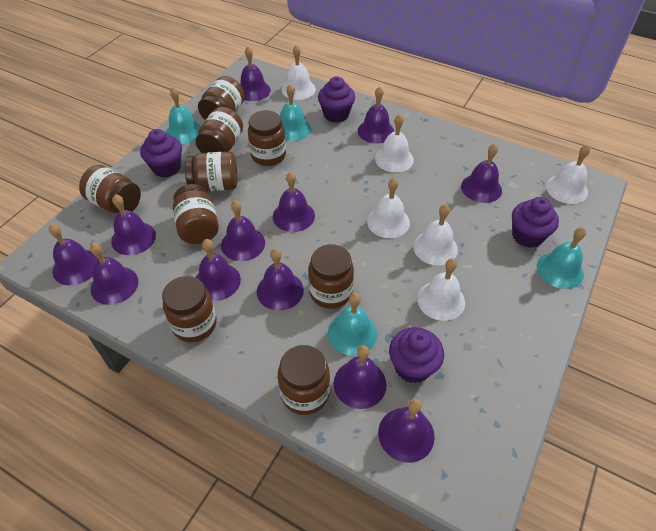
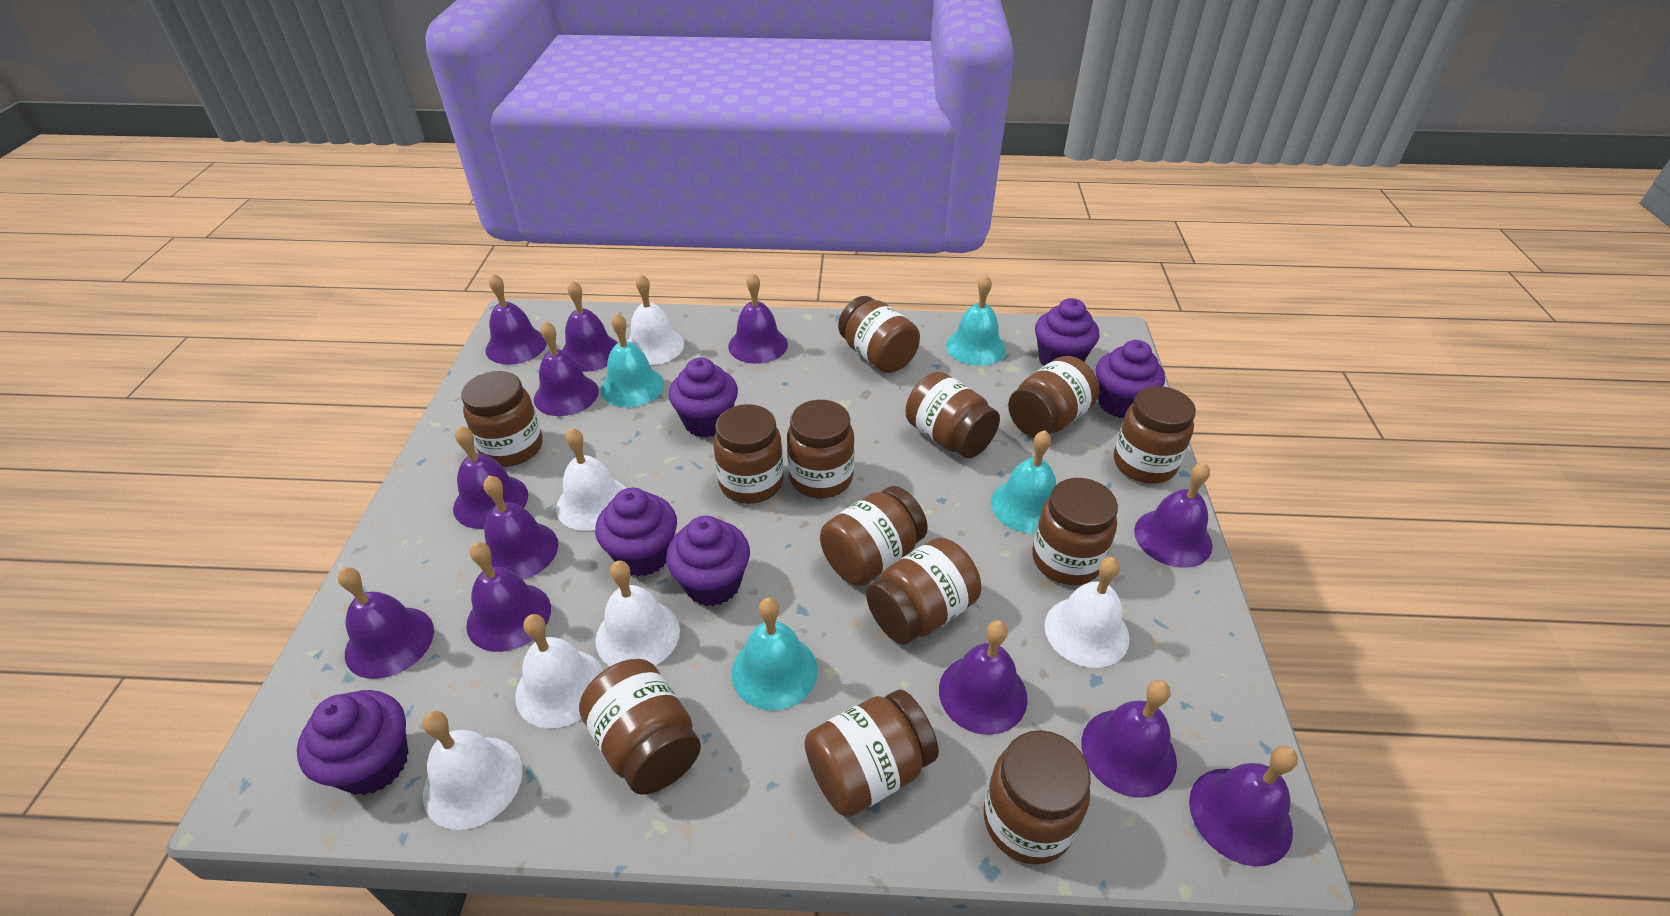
brown jar: [79,165,141,214] [162,276,217,342] [173,184,219,244] [185,152,237,191] [196,107,243,153] [198,76,245,120] [248,110,286,166] [278,345,330,415] [308,244,354,309] = 9 -> [461,371,543,467] [579,659,701,795] [713,404,783,504] [787,400,855,498] [804,689,939,817] [820,486,928,586] [838,296,920,373] [866,537,981,645] [906,372,1000,458] [984,730,1091,865] [1008,356,1099,438] [1032,478,1118,585] [1114,386,1196,484] = 13
purple cupcake: [140,129,182,177] [318,76,355,123] [389,327,444,383] [512,197,559,248] = 4 -> [297,690,409,795] [595,488,677,576] [666,516,750,606] [669,357,738,437] [1035,298,1100,366] [1096,340,1165,418] = 6

